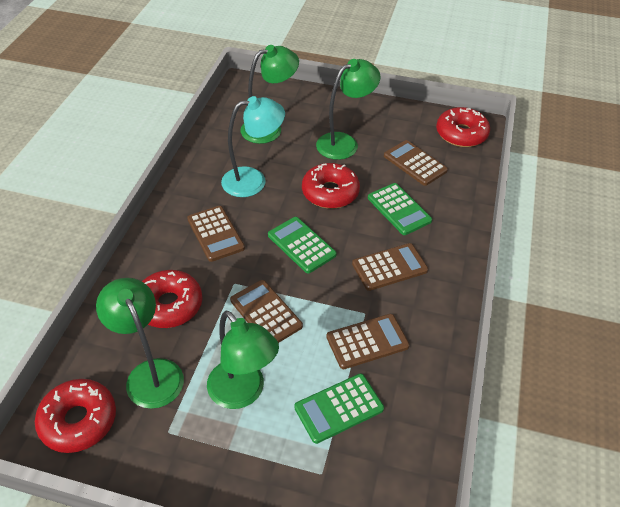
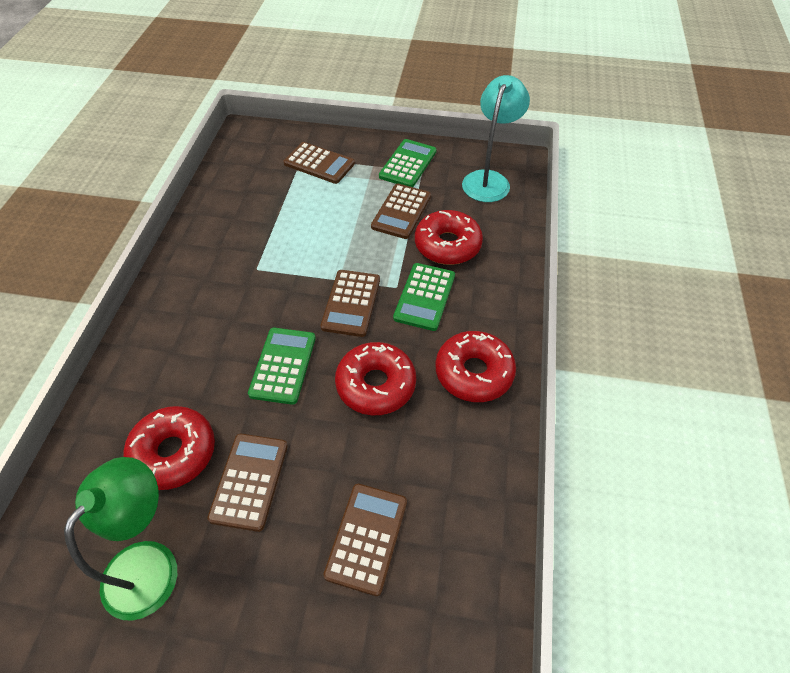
green lamp: [96,278,184,409] [207,311,279,409] [241,45,299,144] [316,59,381,160] = 4 -> [64,457,177,621] = 1

